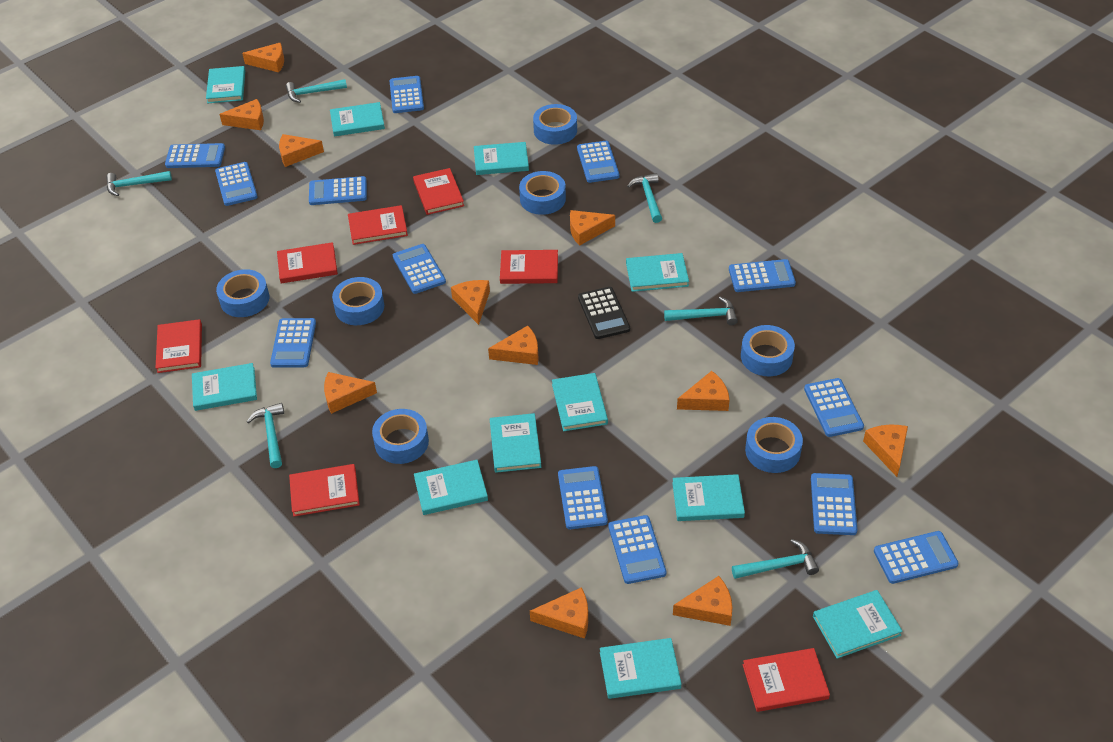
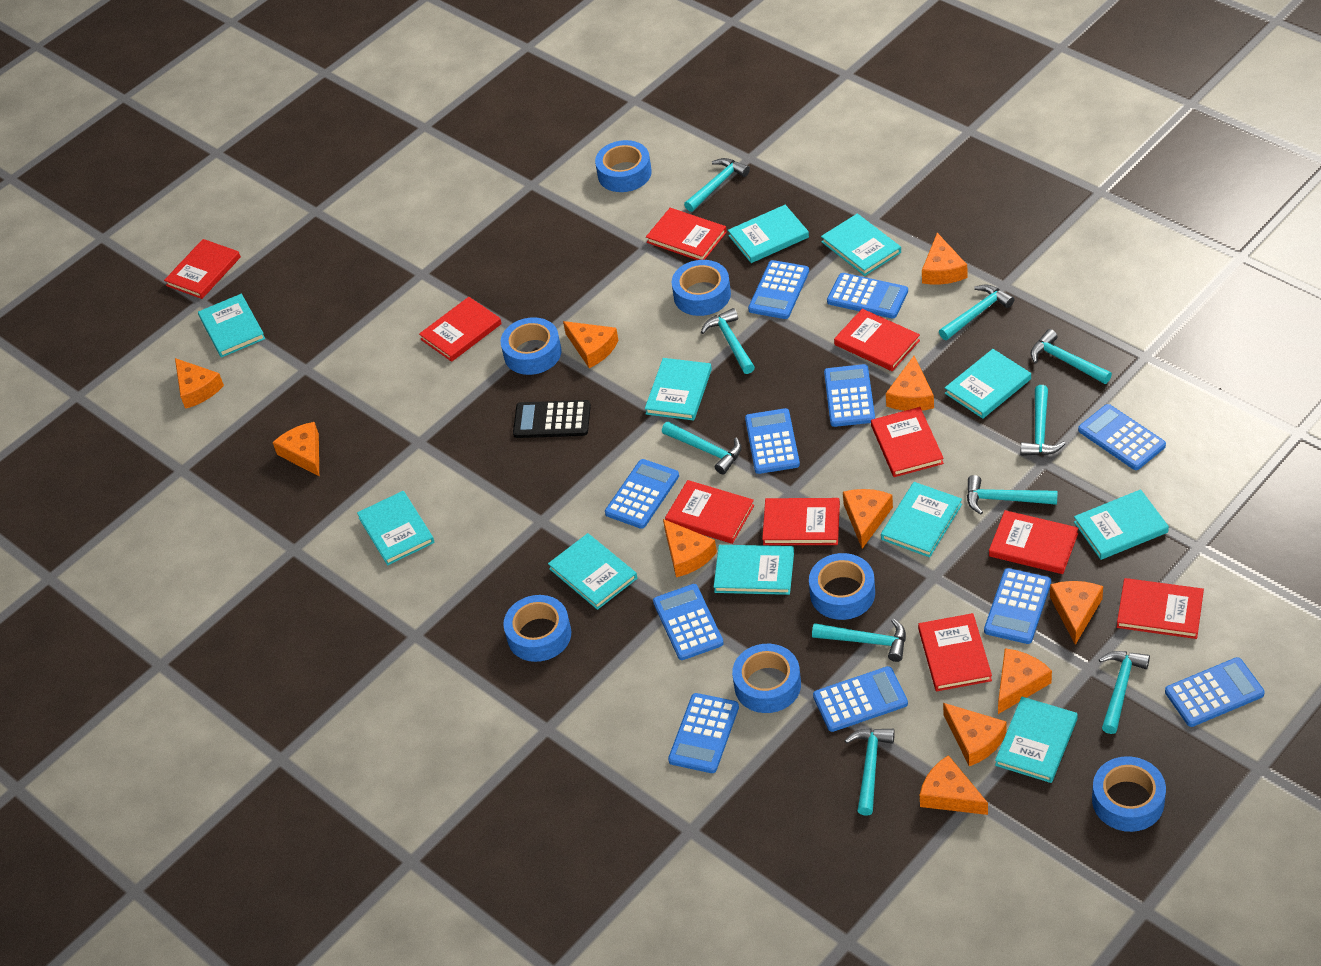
blue calculator: [165,143,225,168] [215,162,258,206] [270,318,316,368] [309,176,367,205] [389,76,424,113] [393,244,446,294] [558,466,608,529] [577,141,619,183] [608,515,666,584] [729,259,796,292] [804,378,864,437] [811,473,857,535] [874,531,958,584] = 13 -> [605,459,679,529] [653,584,724,660] [668,693,739,773] [745,408,800,474] [748,260,809,319] [813,666,908,732] [824,364,875,427] [827,273,908,319] [984,568,1051,644] [1078,404,1166,470] [1165,657,1265,727] = 11
red book: [155,319,202,373] [277,242,338,283] [289,464,360,517] [348,205,408,245] [413,168,464,215] [500,250,558,284] [743,648,830,712] = 7 -> [164,239,241,299] [419,297,502,362] [646,208,727,260] [665,480,754,544] [762,498,840,545] [834,309,920,371] [871,407,944,477] [918,613,992,691] [989,510,1078,574] [1117,578,1204,639] = 10
turquoise hammer: [106,171,172,196] [247,403,284,468] [286,79,347,103] [627,173,662,223] [664,297,738,325] [732,539,819,579] = 6 -> [662,422,741,474] [684,158,750,212] [701,308,755,374] [812,619,906,662] [845,728,895,816] [939,285,1014,340] [967,475,1058,514] [1021,385,1066,456] [1030,329,1112,384] [1099,651,1150,734] = 10

